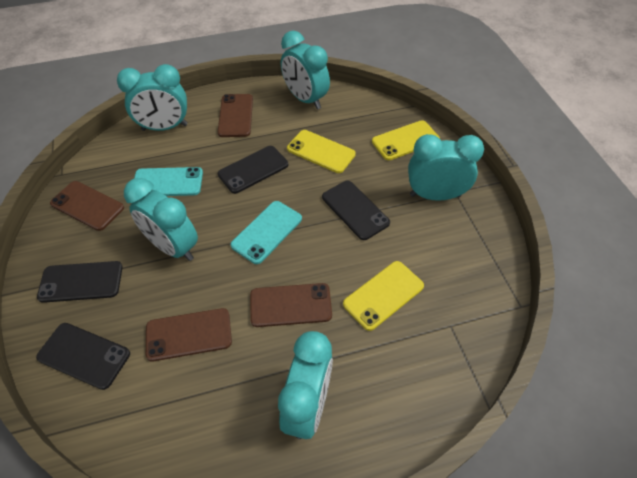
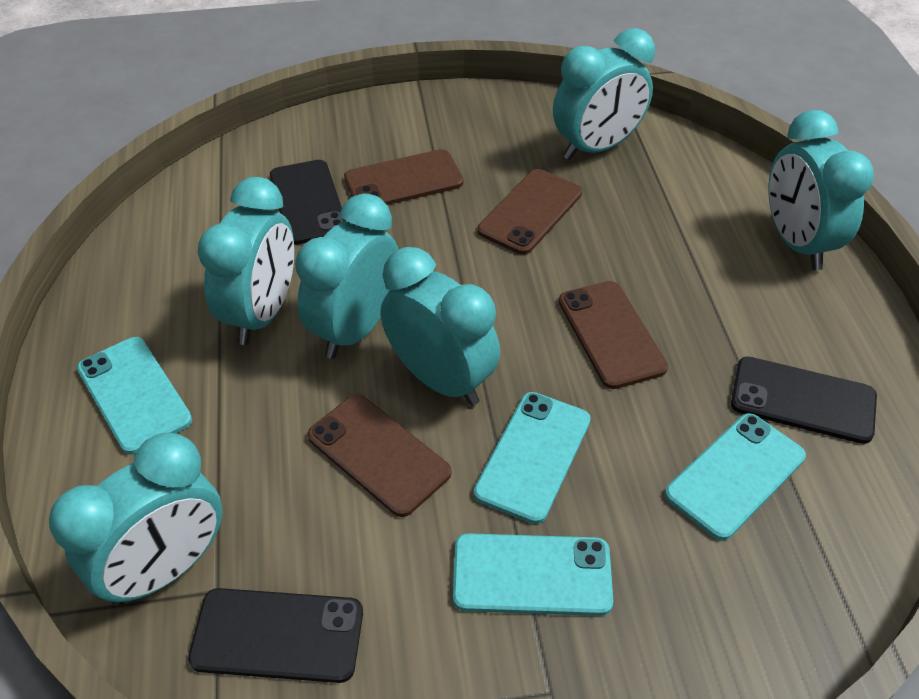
black phone: [36,323,130,390] [37,261,123,303] [218,146,288,194] [322,181,390,240] = 4 -> [188,588,363,683] [270,160,346,245] [731,356,877,444] = 3
turquoise clock: [117,64,188,131] [124,178,198,261] [278,331,333,439] [281,31,330,109] [408,134,484,201] = 5 -> [49,433,223,606] [197,177,294,345] [295,193,398,359] [381,247,500,406] [553,28,655,160] [769,110,874,270] = 6
turquoise phone: [134,167,203,196] [231,201,302,264] = 2 -> [77,337,192,454] [453,533,613,616] [474,392,591,524] [665,413,806,540] = 4
yellow phone: [287,130,356,173] [343,261,424,331] [372,120,440,160] = 3 -> none = 0

